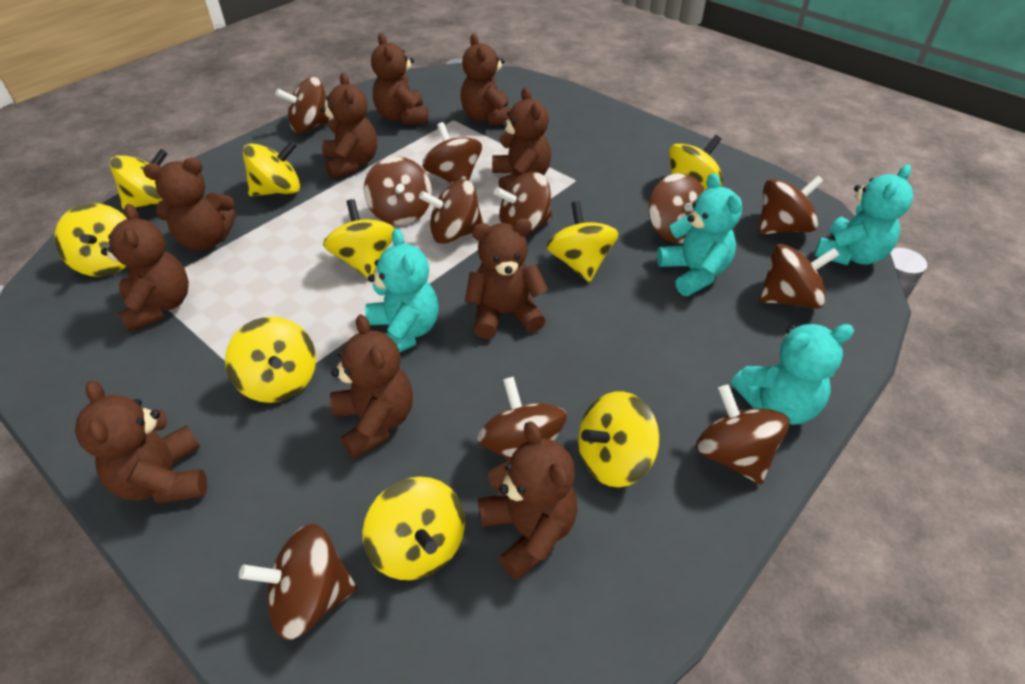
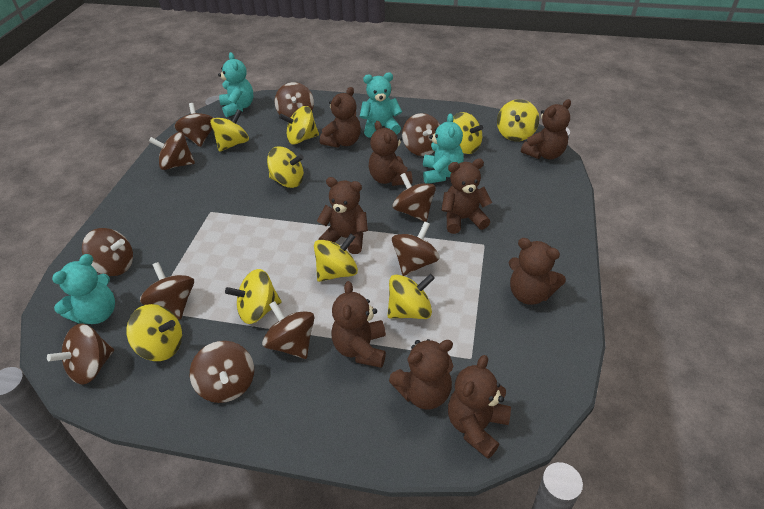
brown teddy bear: [75,380,207,504] [101,204,189,332] [143,158,236,251] [320,73,377,179] [330,314,413,459] [371,33,428,125] [461,34,512,125] [465,218,548,339] [478,421,578,581] [492,87,551,191] = 10 -> [317,177,368,254] [320,87,361,148] [331,281,386,368] [369,121,412,186] [389,339,453,409] [442,159,492,234] [448,355,511,459] [509,238,566,305] [521,99,571,159] = 9

